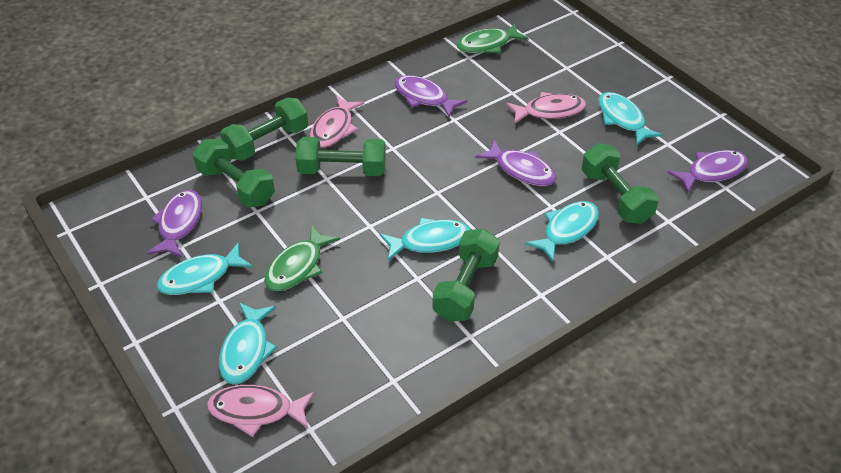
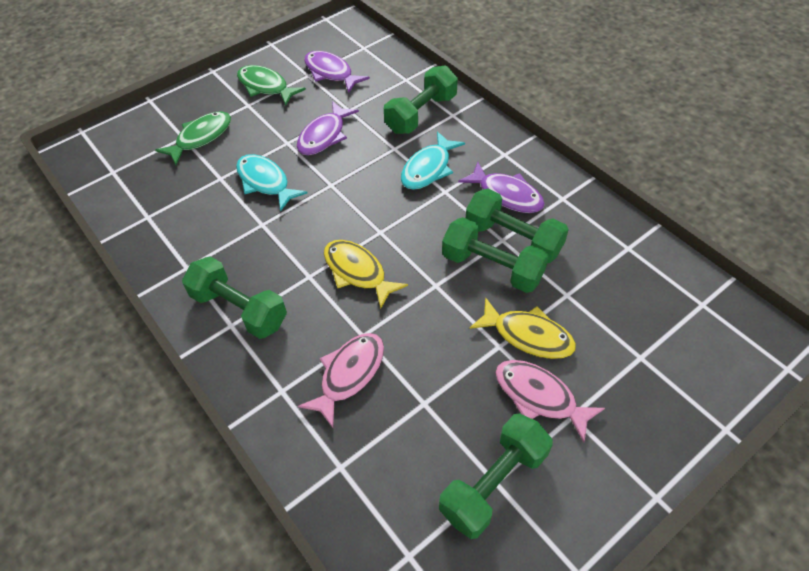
pink fish: [207,385,315,437] [310,95,364,148] [506,92,586,124] = 3 -> [298,333,384,428] [495,360,605,443] = 2
purple fish: [147,190,202,257] [394,75,467,117] [476,139,557,186] [667,150,748,193] = 4 -> [297,101,359,155] [304,51,370,93] [458,162,545,213] = 3
turquoise fish: [157,242,253,295] [219,303,277,384] [380,218,471,261] [525,201,599,262] [598,92,663,146] = 5 -> [236,154,307,212] [401,131,465,190] = 2
yellow fish: none = 0 -> [324,240,408,309] [469,297,576,359] = 2

